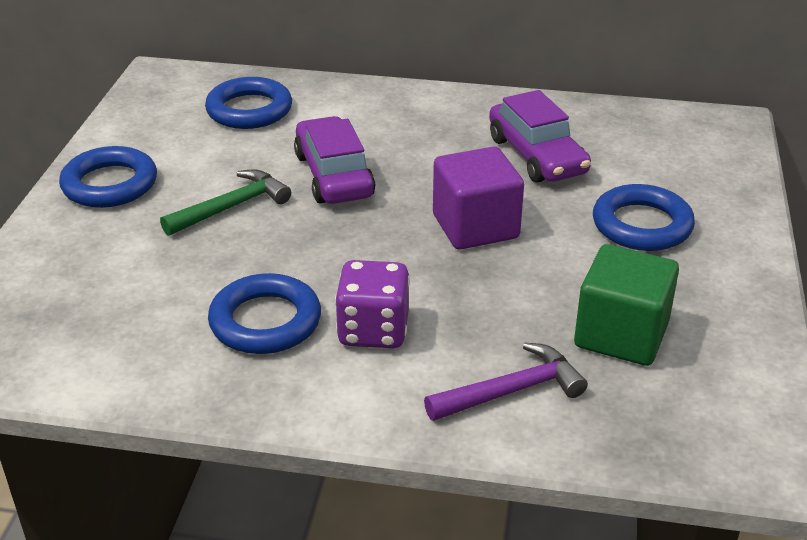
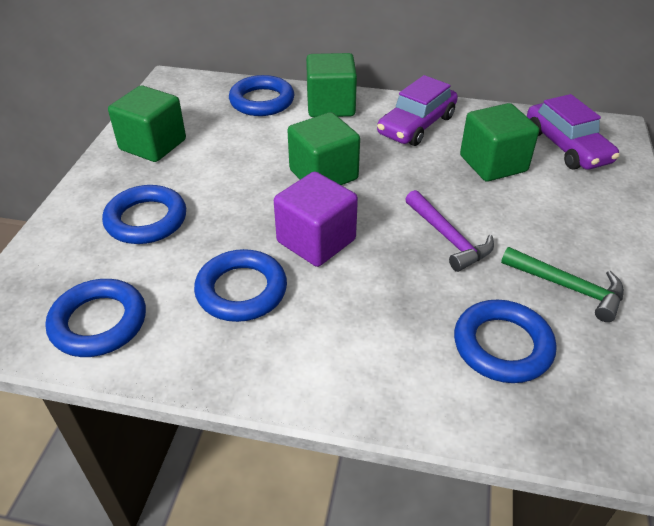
blue ring: [59,146,157,208] [205,77,292,129] [208,273,321,354] [593,184,695,251] = 4 -> [45,279,146,357] [102,185,186,244] [194,249,287,322] [229,75,294,116] [454,300,556,383] = 5
green cube: [574,244,679,366] = 1 -> [108,85,186,162] [287,112,360,185] [306,53,357,117] [460,103,539,181] = 4
purple dice: [335,260,410,348] = 1 -> none = 0

